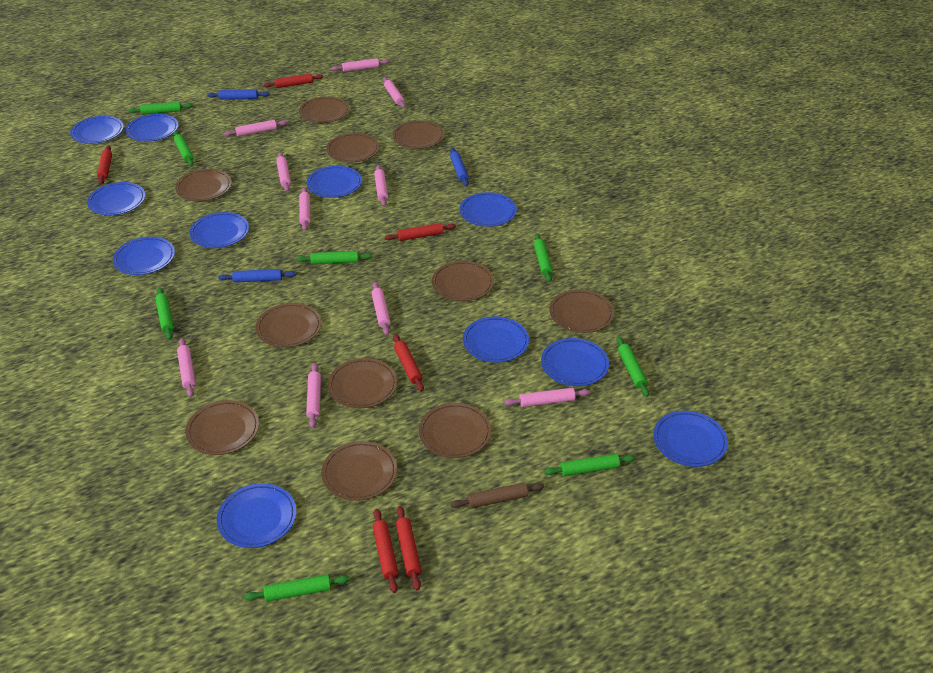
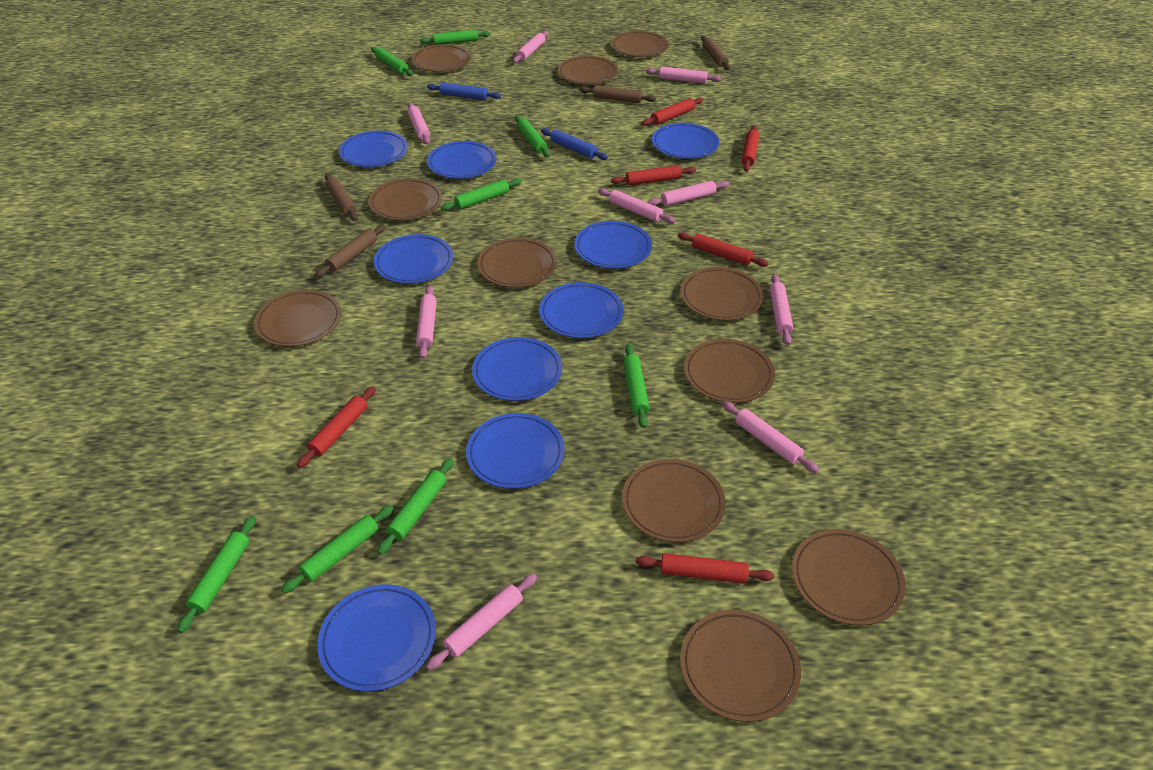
blue plate: [70,116,124,144] [87,182,146,216] [113,237,175,275] [126,114,178,142] [190,212,249,248] [217,483,296,548] [306,166,362,198] [460,192,517,227] [463,316,529,362] [541,338,609,386] [653,411,728,467] = 11 -> [317,584,436,692] [339,130,408,167] [374,234,453,284] [427,141,496,179] [466,413,565,489] [472,337,562,401] [539,282,623,338] [575,221,652,269] [652,123,719,159] = 9
blue rolling pin: [207,90,269,100] [218,269,296,283] [450,148,469,186] = 3 -> [427,82,501,100] [541,128,608,160] = 2
brown rolling pin: [451,483,544,509] = 1 -> [315,225,386,277] [325,173,358,221] [580,85,656,103] [701,35,730,70] = 4
pink rolling pin: [177,338,196,397] [224,120,288,137] [276,153,291,192] [299,187,310,231] [306,363,321,428] [332,58,389,72] [371,281,391,335] [374,165,388,206] [383,77,406,108] [504,388,590,407] = 10 -> [408,103,430,145] [416,286,437,359] [426,574,537,670] [513,31,548,63] [598,188,676,224] [646,67,721,83] [648,181,729,206] [722,401,819,473] [769,274,793,345] = 9

